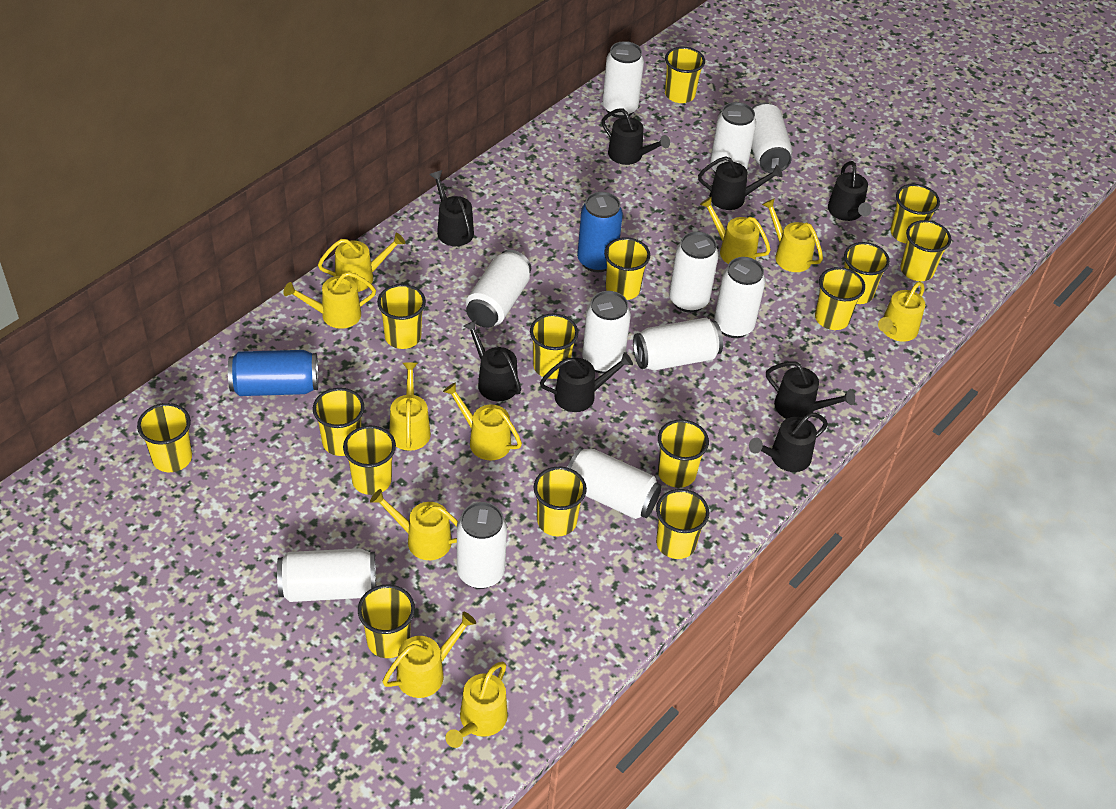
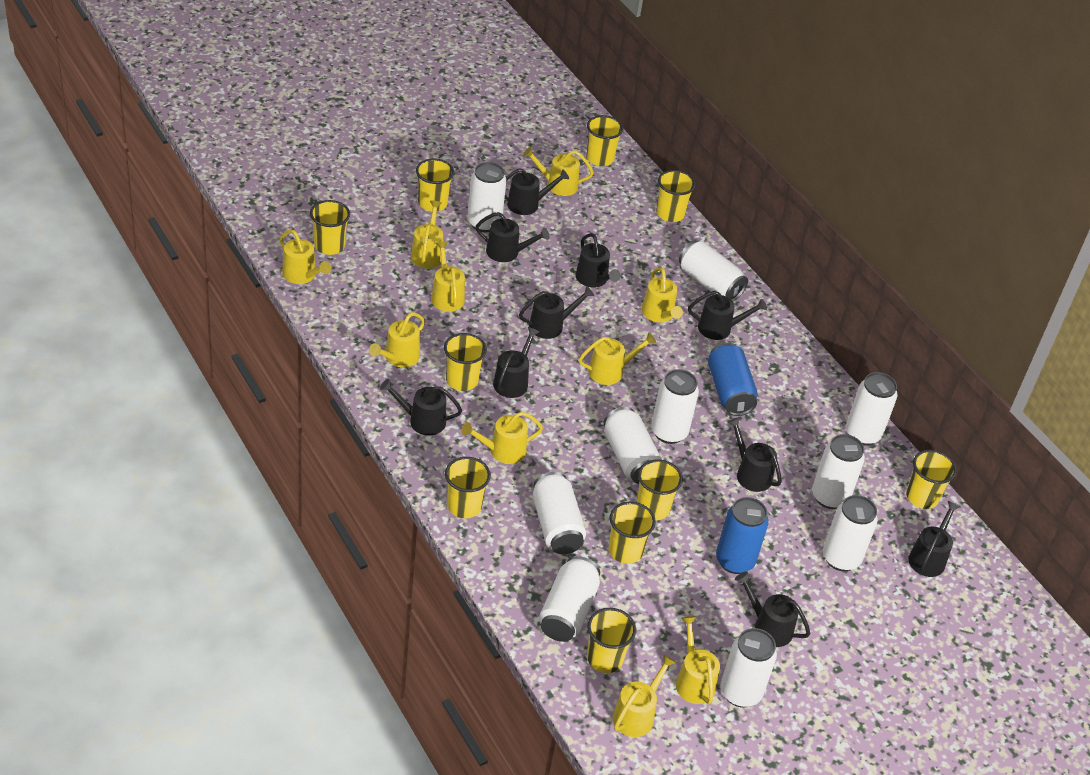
black watering can: [429,170,474,246] [463,320,521,401] [540,352,633,412] [602,108,670,165] [698,156,783,210] [749,412,828,472] [766,361,855,419] [828,161,872,221] = 8 -> [380,379,462,435] [475,212,549,262] [493,327,539,398] [505,168,569,215] [519,286,594,339] [575,233,621,287] [688,291,767,340] [728,417,782,492] [735,571,810,647] [908,501,961,577] = 10
white can: [277,548,376,602] [457,502,507,589] [466,250,531,328] [567,447,662,519] [582,291,631,374] [602,41,644,118] [633,318,723,370] [669,231,718,313] [710,102,756,173] [714,257,765,338] [752,103,792,173] = 11 -> [468,162,507,232] [533,472,586,554] [539,556,600,642] [604,407,662,484] [651,369,699,444] [679,241,748,301] [721,628,777,707] [812,434,865,509] [823,495,878,571] [846,372,897,446] = 10
yellow cup: [137,403,192,472] [313,388,364,456] [343,426,396,495] [358,584,415,658] [377,284,426,349] [530,314,578,379] [534,466,587,536] [604,237,650,300] [656,489,709,559] [658,420,709,488] [665,47,705,103] [815,267,865,330] [844,242,890,304] [890,184,940,243] [900,220,951,281] = 15 -> [310,200,350,255] [416,159,454,211] [444,333,487,391] [445,457,491,518] [586,115,623,166] [587,608,636,673] [609,502,656,564] [637,459,683,520] [656,170,696,222] [906,450,957,509] = 10

